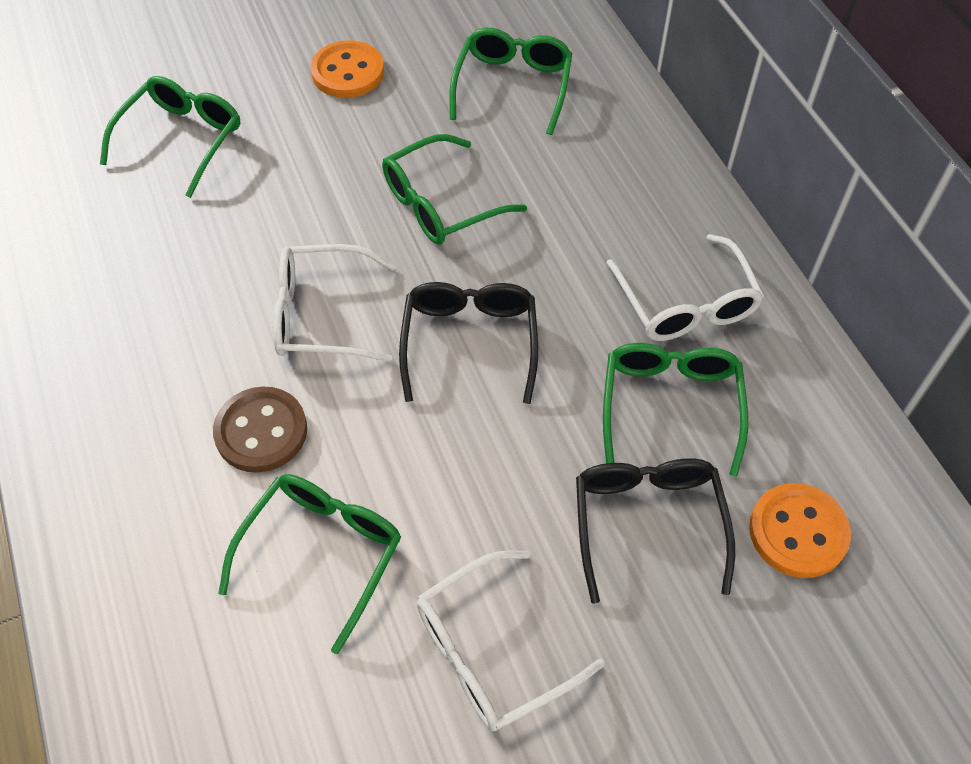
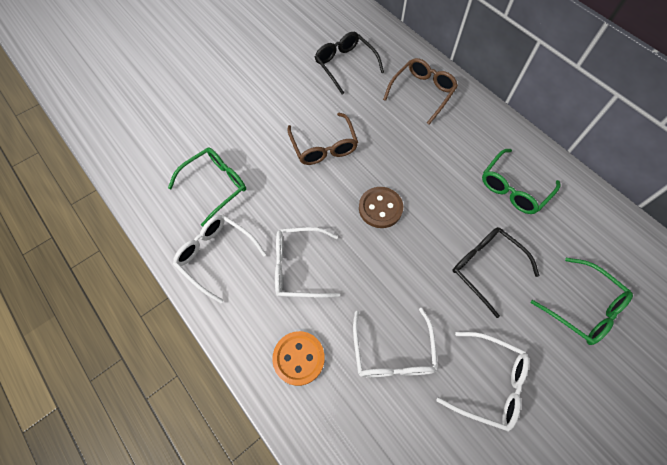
brown glasses: none = 0 -> [287,113,358,165] [383,58,458,124] = 2
green glasses: [100,76,240,198] [219,474,401,654] [382,134,527,245] [449,28,572,135] [603,343,748,477] = 5 -> [168,147,246,226] [482,149,560,214] [531,258,633,345] = 3
orange button: [311,40,384,98] [749,483,851,578] = 2 -> [272,331,325,386] = 1
white glasses: [273,244,396,362] [417,550,605,731] [607,234,764,341] = 3 -> [173,215,266,303] [275,227,340,297] [353,308,438,377] [437,332,529,432] = 4

